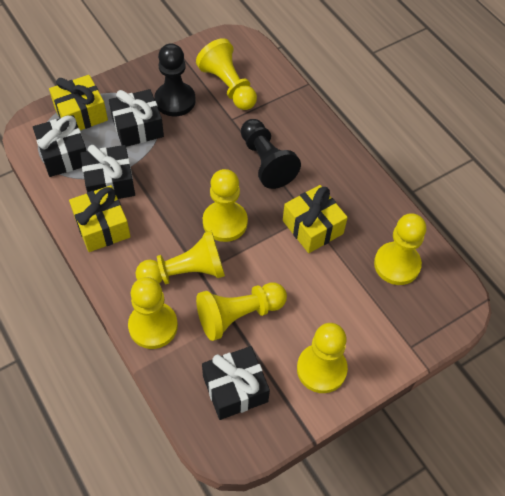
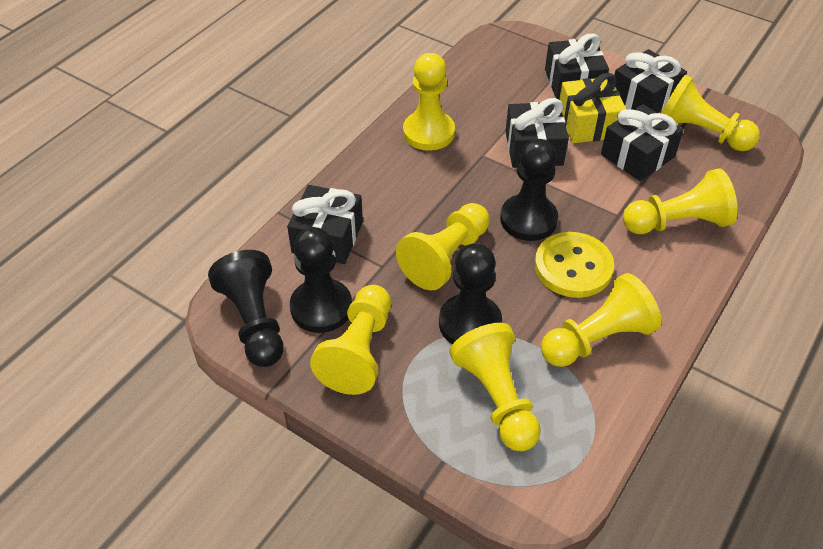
black gift: [33,115,86,177] [80,145,135,199] [109,89,164,147] [202,346,270,420] = 4 -> [287,185,363,264] [505,98,569,168] [545,34,609,99] [601,104,683,181] [614,49,687,113] = 5
black pawn: [154,43,195,116] [241,119,301,189] = 2 -> [208,250,284,367] [290,227,352,333] [439,243,502,344] [500,139,558,241] = 4
yellow button: none = 0 -> [535,232,614,298] = 1
yellow gift: [49,75,108,130] [69,185,131,252] [283,185,348,253] = 3 -> [559,73,626,143] = 1

